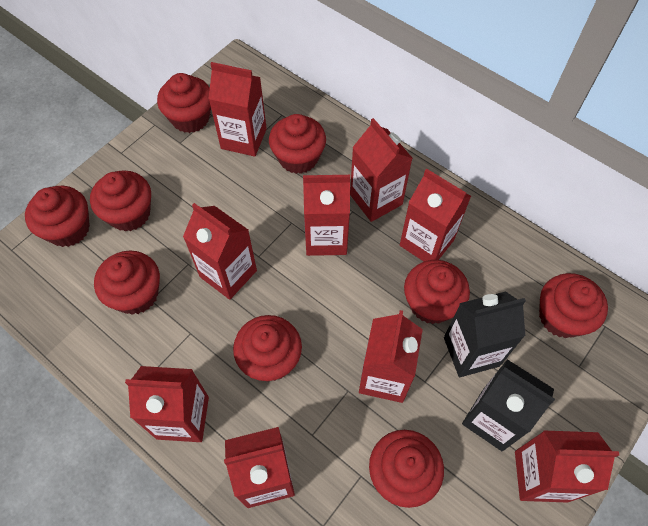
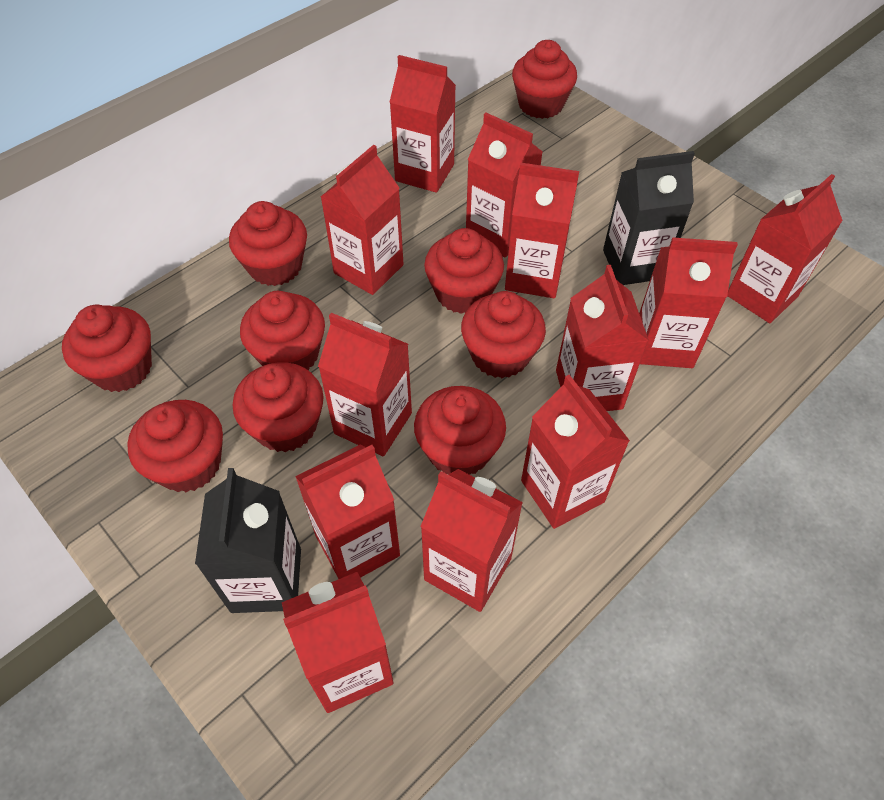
red carton: [125,366,209,442] [183,203,257,300] [208,62,267,157] [224,427,295,508] [303,175,350,256] [350,118,413,222] [359,310,423,403] [400,169,471,261] [515,430,619,503] = 9 -> [282,572,393,713] [295,444,400,579] [318,313,412,456] [321,145,404,295] [390,55,456,193] [420,469,523,612] [466,113,543,258] [505,163,579,298] [521,375,630,529] [556,265,649,411] [639,237,738,368] [727,174,843,323] = 12

